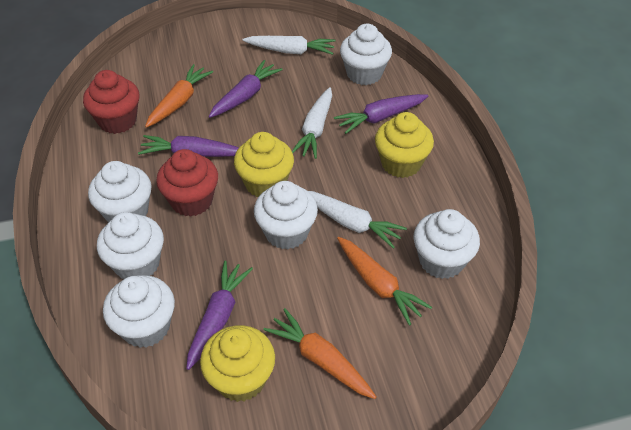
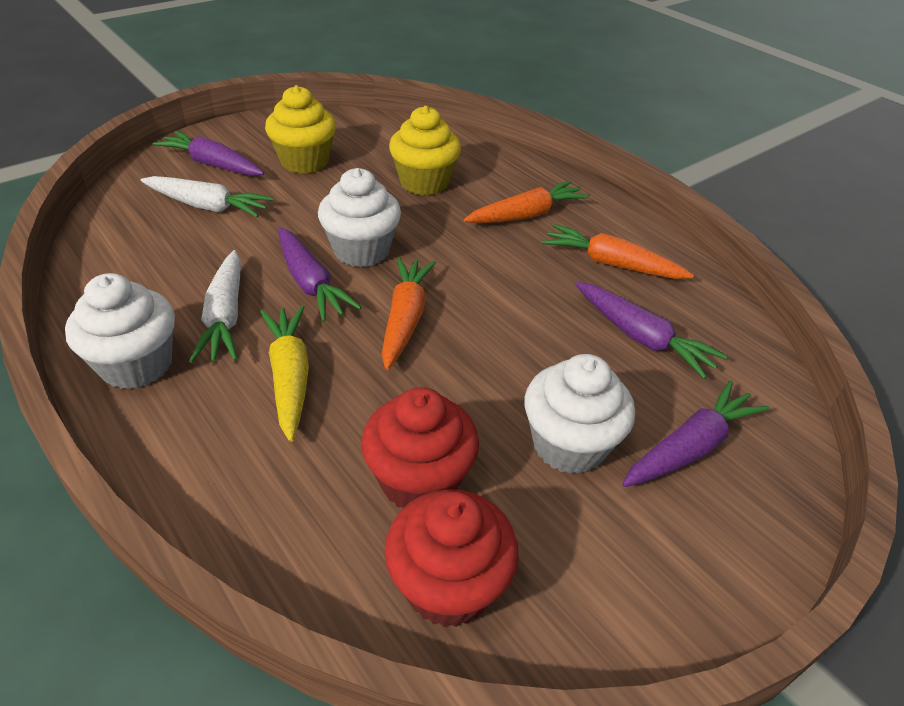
white carrot: [242,36,335,55] [292,87,332,159] [308,191,407,249] = 3 -> [141,176,274,217] [189,250,241,363] = 2
white cupcake: [88,161,152,223] [97,212,164,279] [103,275,175,348] [254,181,318,249] [340,24,392,85] [413,209,480,279] = 6 -> [65,273,175,389] [318,168,401,267] [524,354,635,474] = 3
yellow carrot: none = 0 -> [260,305,309,442] = 1
yellow cupcake: [200,325,275,402] [234,132,294,197] [375,112,434,178] = 3 -> [265,85,336,174] [389,106,461,196] = 2

